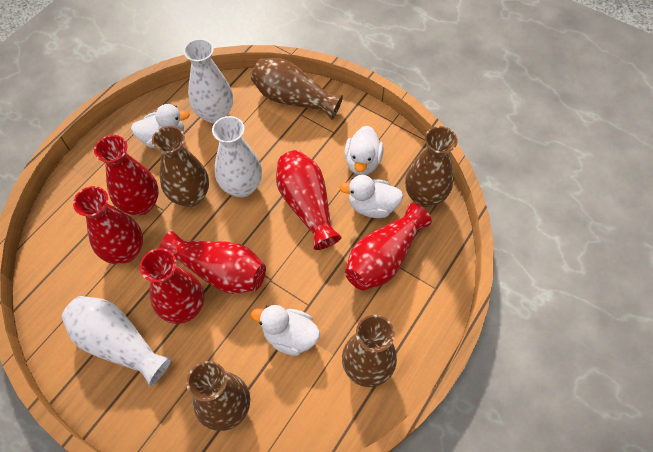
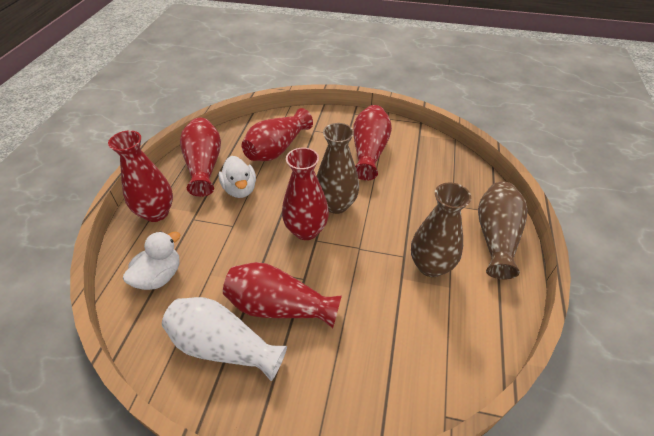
brown vase: [152,126,209,207] [187,361,250,431] [251,58,343,120] [342,315,397,387] [405,126,458,207] = 5 -> [317,123,359,214] [411,182,471,277] [478,182,528,279] = 3
white duck: [131,104,190,148] [251,305,320,356] [339,175,403,218] [344,126,384,175] = 4 -> [123,231,180,290] [219,156,256,198] = 2
white vase: [61,296,172,386] [183,39,233,123] [212,116,262,198] = 3 -> [162,297,287,381] = 1

